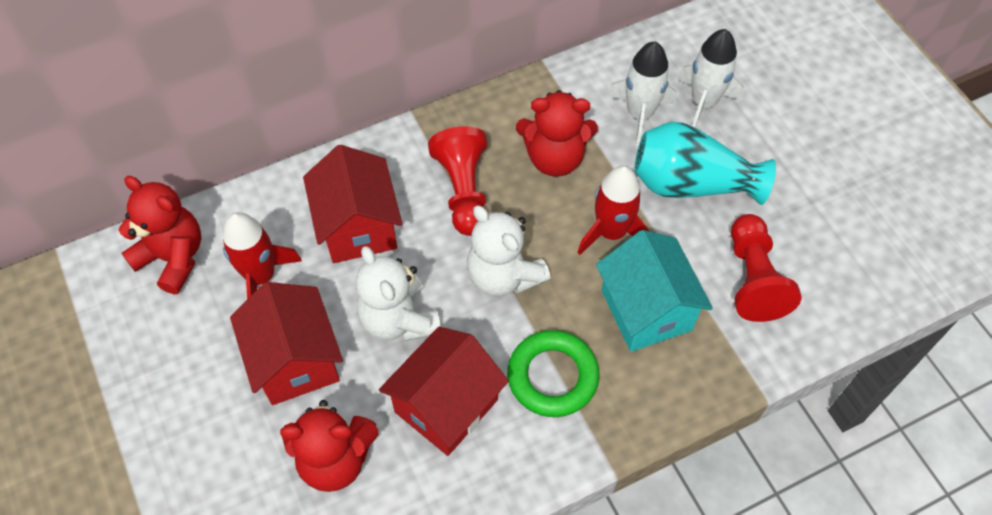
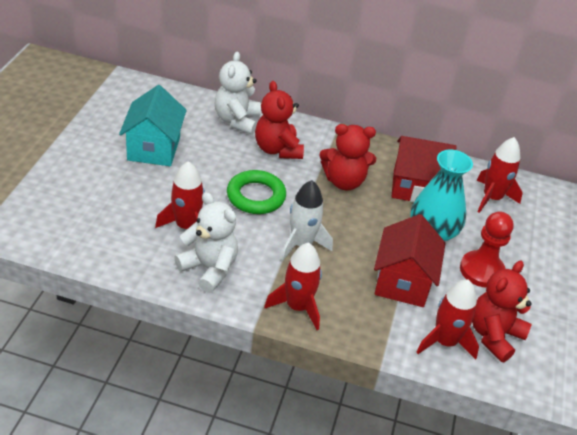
red house: [230,282,343,405] [303,145,403,263] [379,327,509,456] = 3 -> [374,214,446,307] [391,136,457,202] = 2
red pawn: [428,126,487,236] [731,214,801,322] = 2 -> [460,212,514,287] = 1
red rocket: [223,212,302,299] [577,166,649,255] = 2 -> [155,161,205,229] [264,242,322,330] [417,279,479,359] [476,137,523,213] = 4
white rocket: [607,42,677,146] [677,29,744,128] = 2 -> [281,180,333,261] = 1

